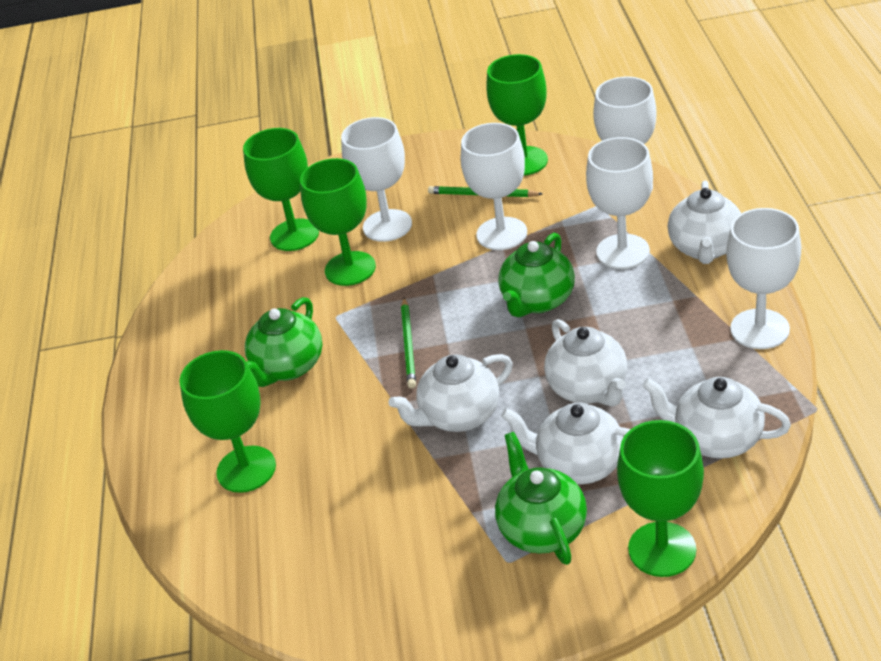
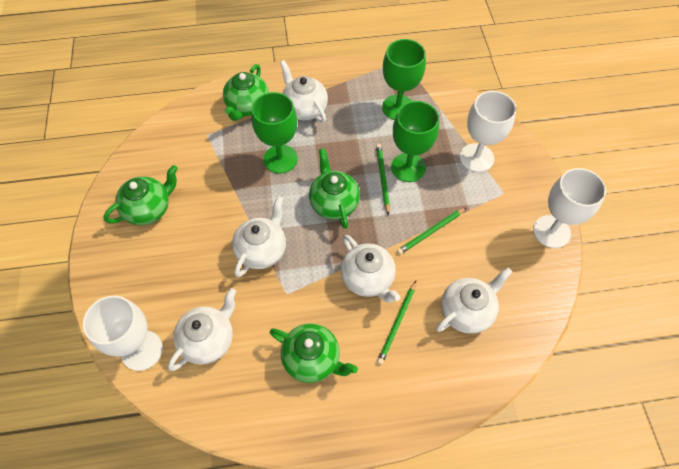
green goblet: [179,350,276,493] [243,128,319,251] [300,158,376,286] [486,54,548,176] [617,420,704,577] = 5 -> [252,92,298,174] [382,39,426,120] [391,101,439,182] = 3
green pencil: [401,297,416,388] [428,186,543,197] = 2 -> [376,144,390,215] [377,281,416,365] [397,208,466,255] = 3
green teapot: [245,297,322,387] [495,432,587,565] [498,233,575,317] = 3 -> [103,165,178,225] [223,64,269,121] [270,323,358,383] [309,148,360,229] = 4
white goblet: [341,117,412,242] [461,123,527,250] [586,137,653,269] [593,77,657,192] [726,208,801,349] = 5 -> [83,296,163,371] [460,91,516,172] [533,168,606,248] = 3

